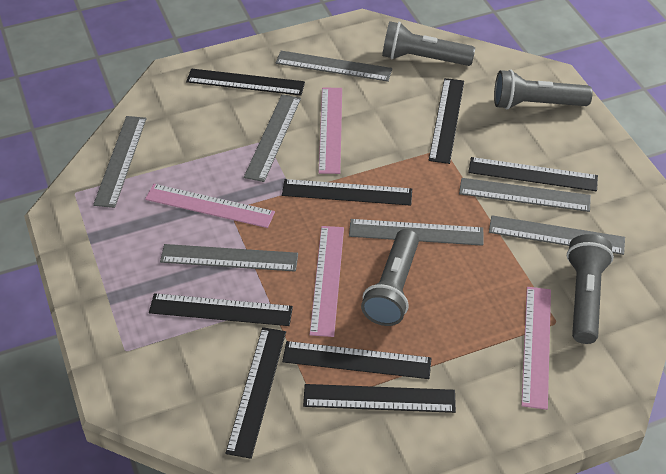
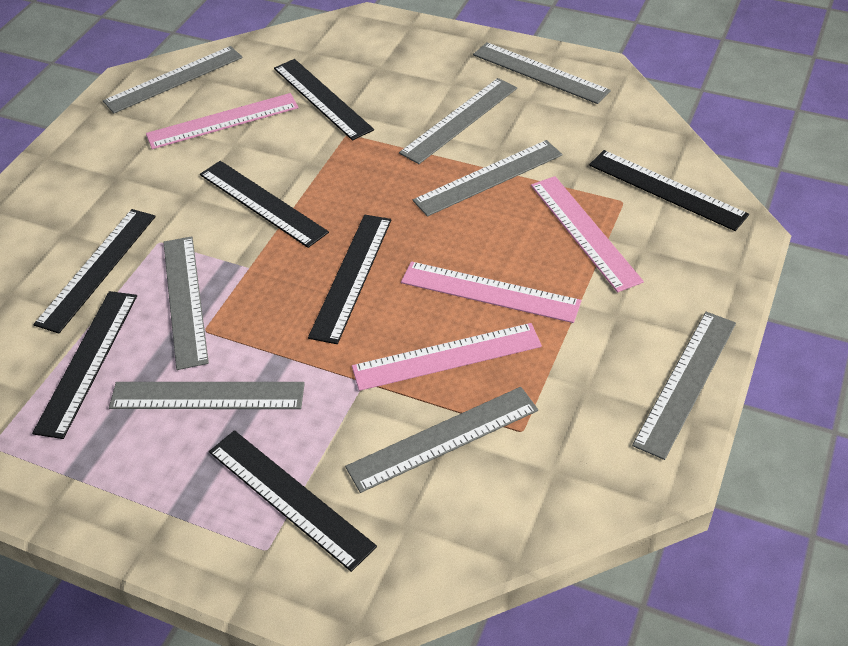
black ruler: [149,293,293,326] [186,69,305,96] [225,327,286,459] [282,179,412,206] [282,341,431,379] [303,384,456,413] [429,78,464,164] [468,157,598,191] = 8 -> [32,291,137,439] [33,209,156,334] [200,161,329,248] [209,430,377,572] [274,59,374,141] [308,214,391,344] [589,150,749,231] = 7
grey flashlight: [361,229,419,326] [382,21,475,66] [494,70,592,110] [567,234,614,344] = 4 -> none = 0
grey ruler: [93,116,147,208] [160,244,298,272] [244,94,301,182] [276,51,392,82] [349,219,483,246] [459,178,591,212] [489,215,625,255] = 7 -> [103,46,243,113] [109,382,305,409] [163,236,209,370] [345,387,538,493] [399,78,517,164] [413,140,562,217] [473,42,611,104] [632,312,736,460] = 8

